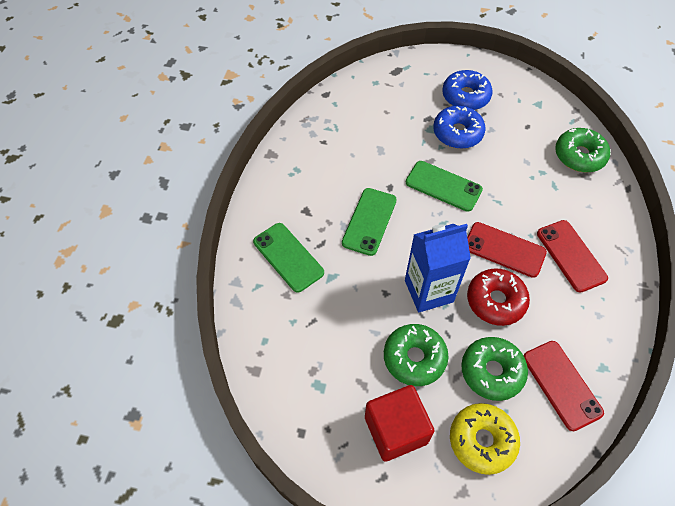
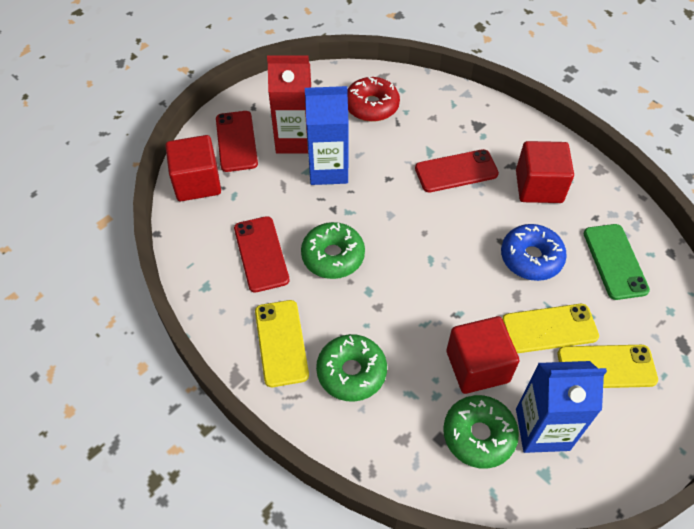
blue carton: [405,224,471,312] = 1 -> [305,86,349,185] [516,361,607,453] = 2
blue donut: [433,106,485,149] [442,70,492,110] = 2 -> [501,224,567,281] = 1
green phone: [253,223,324,293] [342,188,397,256] [406,161,483,212] = 3 -> [584,224,650,300] = 1
red carton: none = 0 -> [267,56,311,153] = 1
red cube: [365,385,434,462] = 1 -> [165,135,221,201] [446,316,519,394] [516,141,574,203] = 3
yellow donut: [450,403,520,475] = 1 -> none = 0
yellow phone: none = 0 -> [255,300,309,387] [502,304,599,353] [557,345,658,388] = 3

